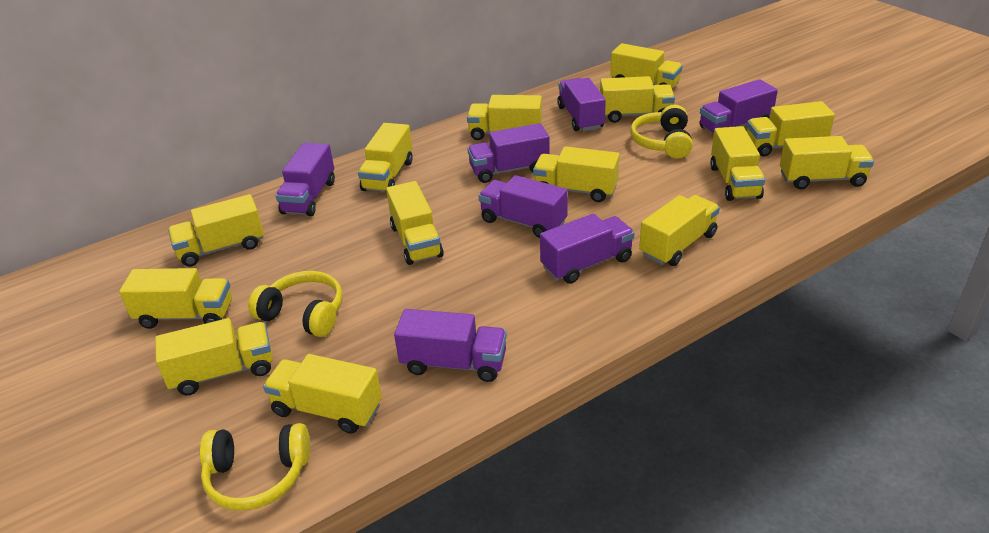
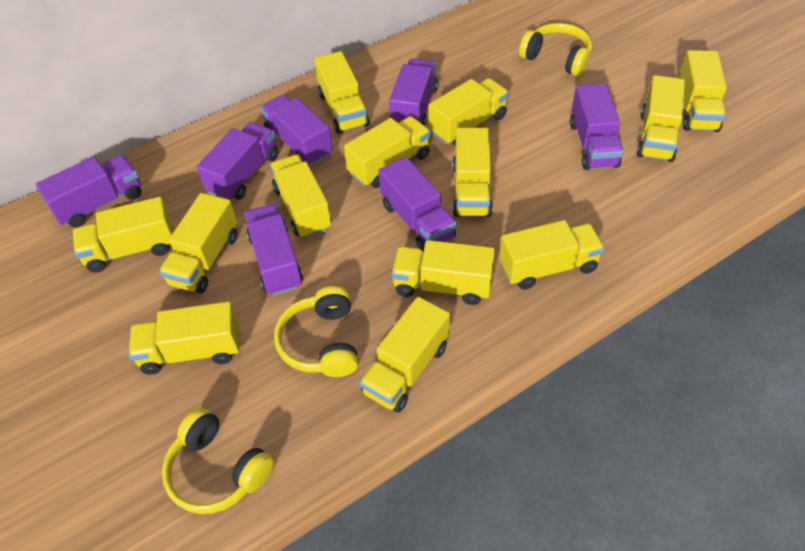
yellow truck: [119,268,232,329] [155,318,273,396] [168,194,264,267] [263,354,382,434] [358,123,413,192] [386,181,444,265] [467,95,542,140] [533,146,620,202] [600,76,675,123] [610,43,683,88] [639,195,720,266] [710,126,765,201] [747,101,835,157] [780,136,874,189] = 14 -> [73,197,173,273] [128,301,239,375] [159,193,238,294] [270,154,332,238] [314,51,369,134] [344,116,431,188] [359,297,450,412] [391,240,495,305] [429,78,509,146] [452,128,493,217] [499,220,605,289] [637,75,685,162] [680,50,727,132] = 13

